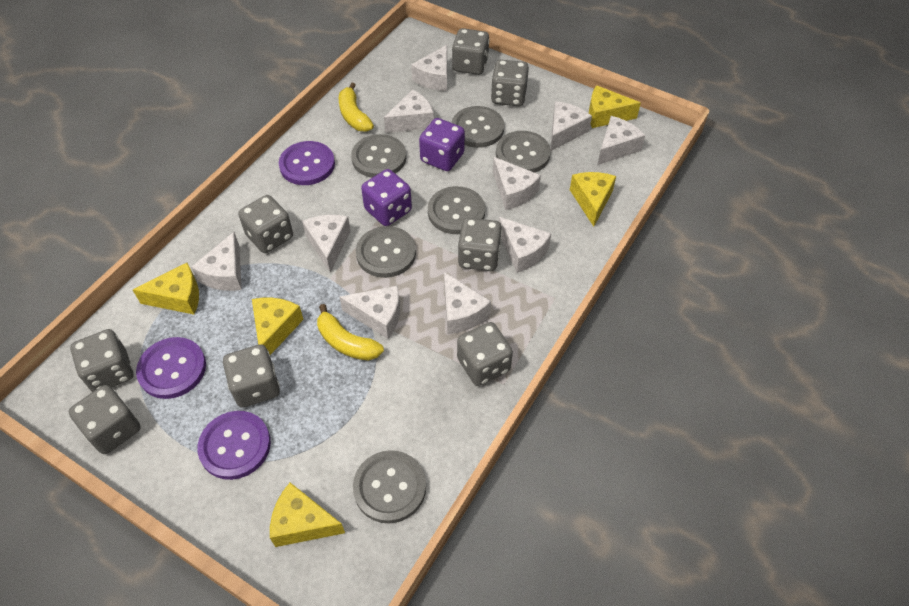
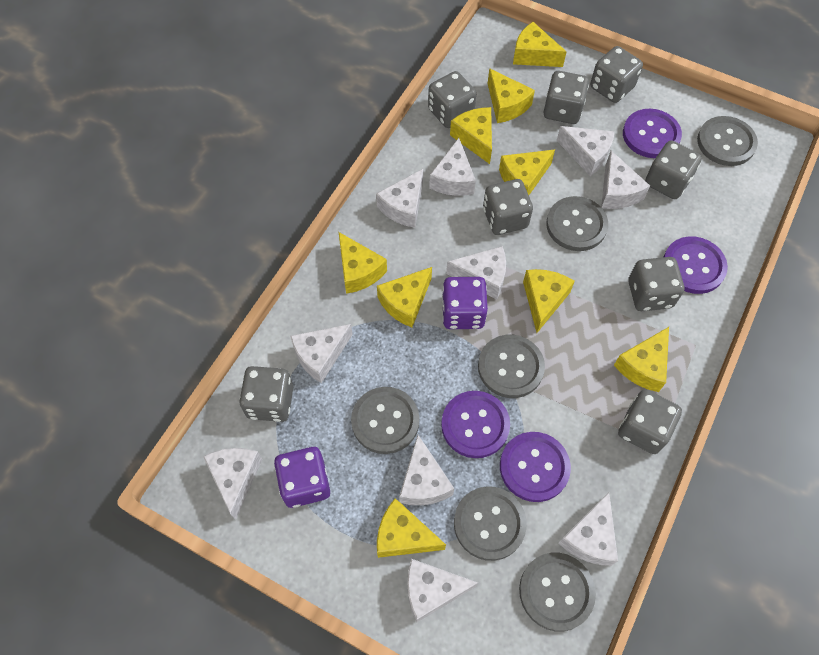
purple button: [136,337,206,399] [197,411,271,480] [279,141,335,185] = 3 -> [441,391,510,458] [500,432,571,502] [623,109,682,158] [664,236,728,294] = 4
yellow banana: [317,304,384,361] [339,83,374,132] = 2 -> none = 0
yellow cheese: [133,263,199,315] [252,298,304,355] [270,483,345,547] [570,172,616,227] [589,85,641,128] = 5 -> [339,232,387,294] [377,267,432,327] [377,498,446,558] [450,107,492,164] [488,68,535,123] [499,150,555,195] [513,22,567,67] [523,269,575,333] [614,327,669,392] = 9

